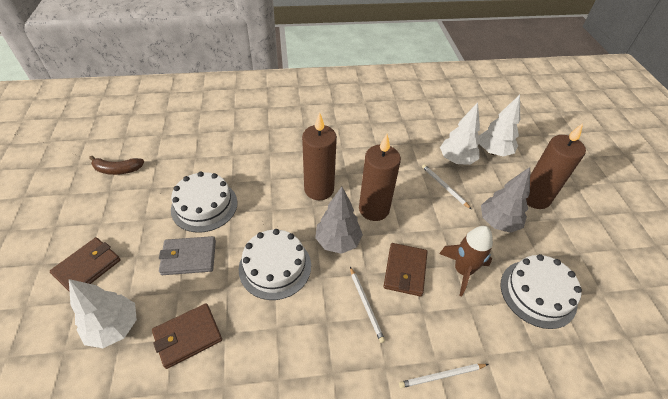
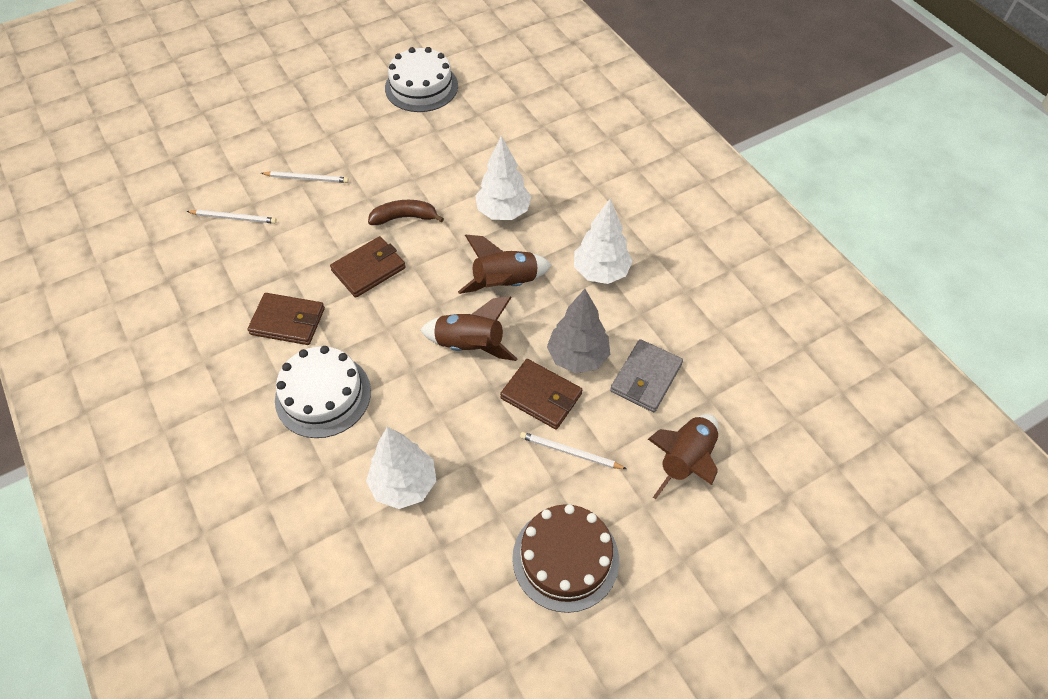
brown cake: none = 0 -> [512,504,619,613] = 1
brown candle: [302,112,337,200] [359,134,401,221] [526,123,586,209] = 3 -> none = 0
brown rocket: [439,226,493,296] = 1 -> [420,296,517,361] [458,235,552,294] [648,414,719,499] = 3
grey tree: [315,187,363,254] [481,167,530,233] = 2 -> [547,289,610,373] = 1
white cake: [171,171,238,233] [239,229,311,300] [501,254,582,329] = 3 -> [275,346,371,438] [385,47,458,112] = 2

